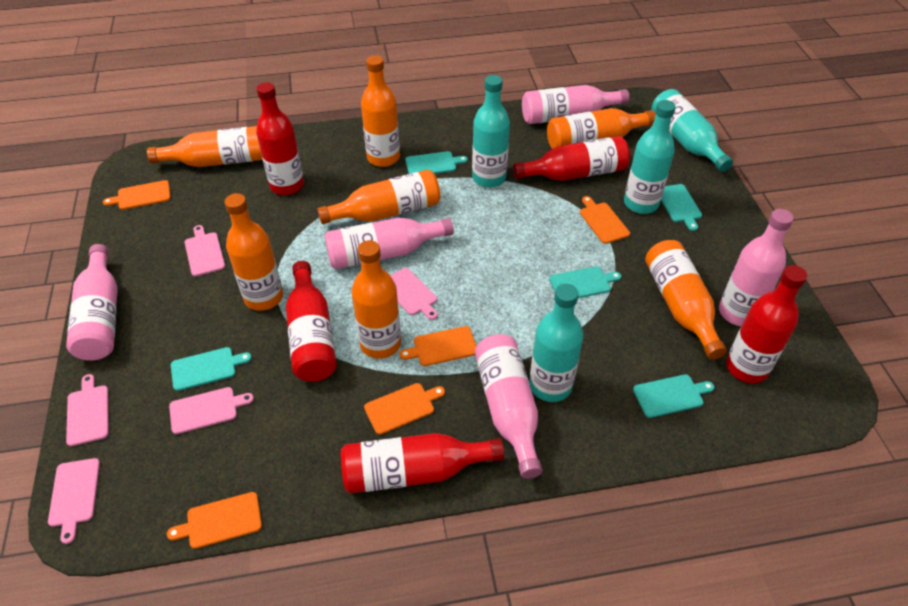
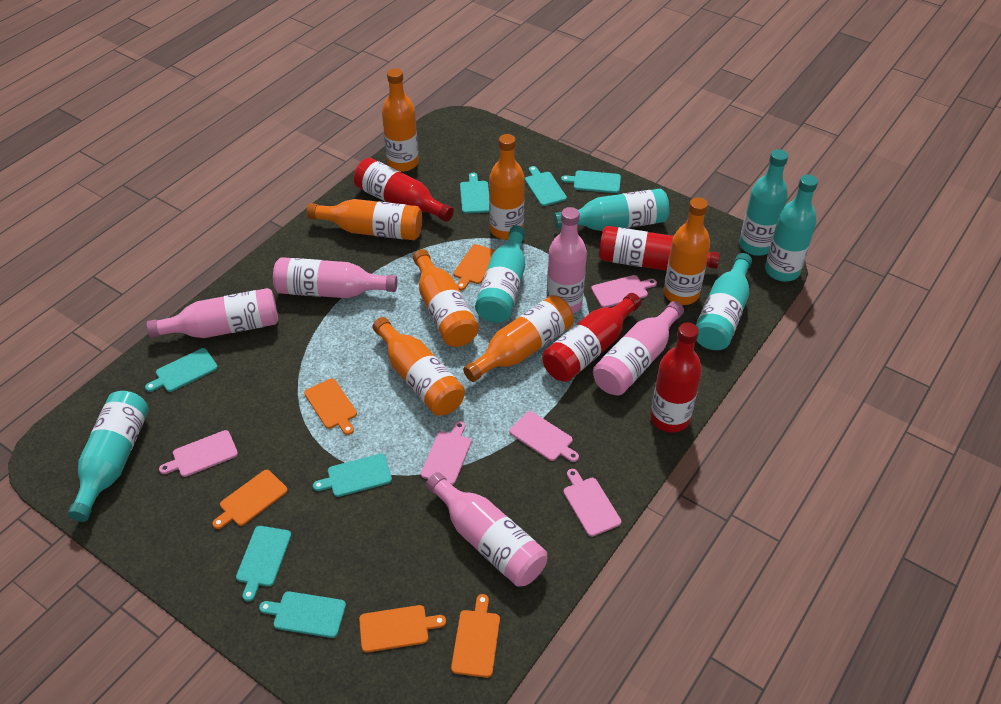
red bottle: [256,82,304,195] [286,261,337,382] [341,433,504,494] [513,136,630,181] [726,265,807,383] = 5 -> [354,158,454,222] [542,293,641,382] [599,226,720,271] [650,322,702,432] = 4
turquoise bottle: [472,75,510,188] [529,284,583,402] [624,100,676,214] [651,89,733,172] = 4 -> [68,391,149,522] [475,225,526,323] [554,189,669,231] [696,253,752,350] [739,149,788,256] [765,175,818,281] = 6
turquoise cutting board: [171,347,252,391] [405,151,468,174] [549,266,621,298] [633,374,714,418] [661,184,702,231] = 5 -> [145,348,218,392] [236,526,292,602] [259,591,346,638] [313,454,392,497] [460,173,489,214] [525,166,567,206] [561,170,621,193] = 7

